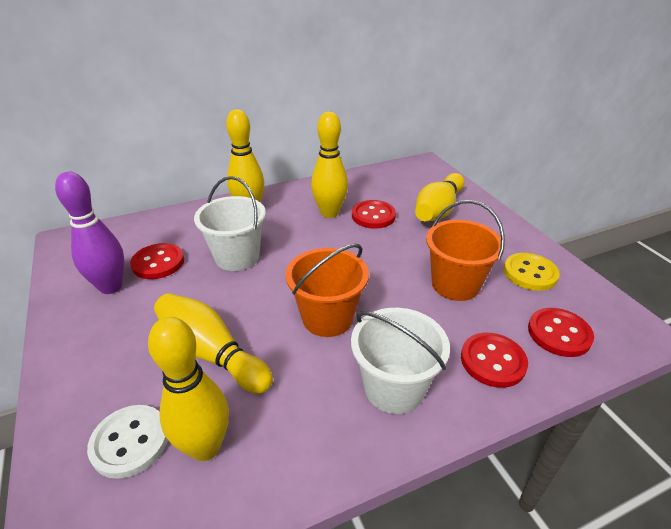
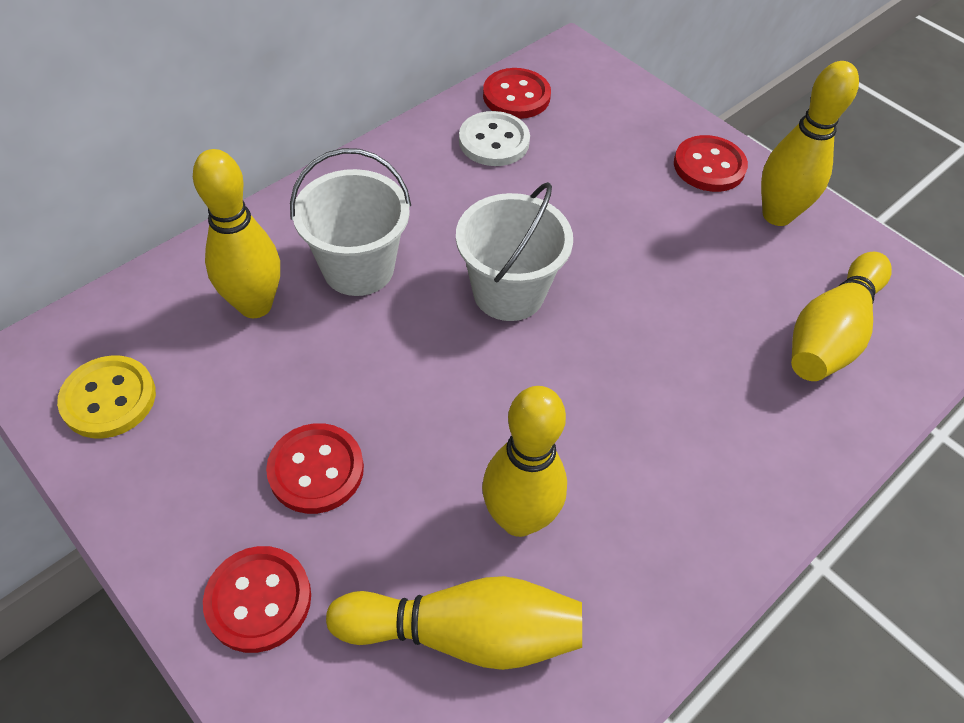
orange bucket: [285,244,369,337] [426,200,505,301] = 2 -> none = 0
purple bowling pin: [55,172,124,294] = 1 -> none = 0

